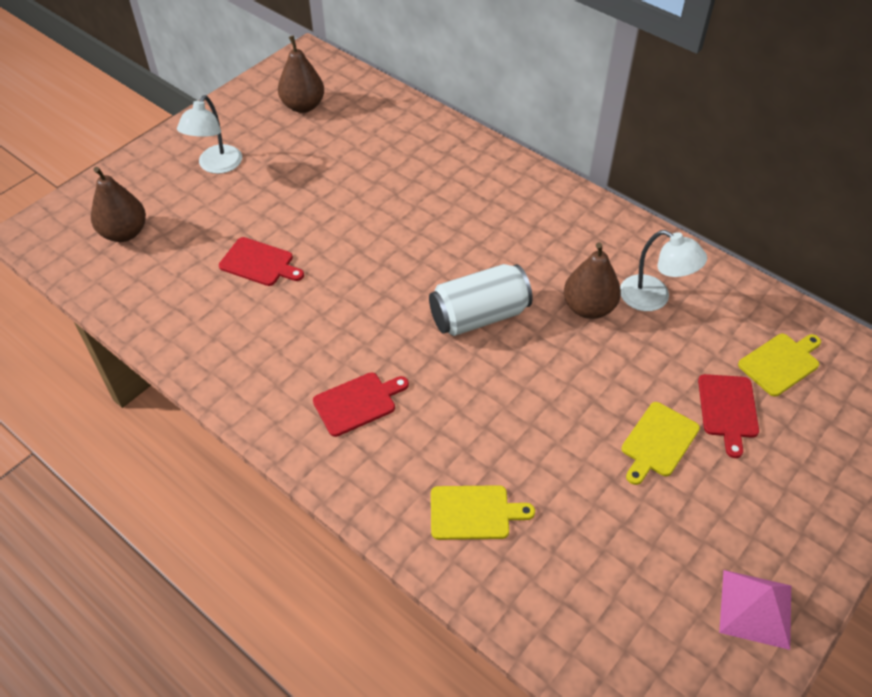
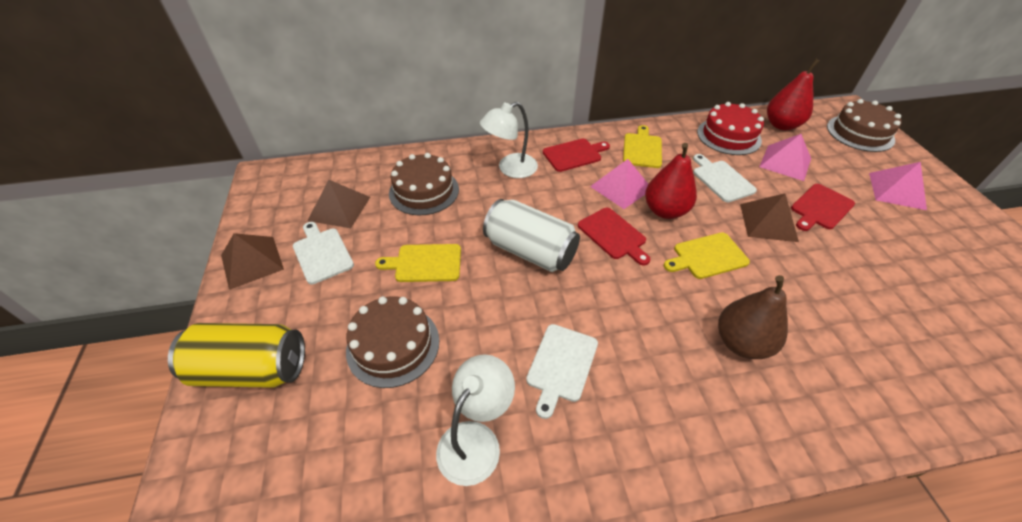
brown cake: none = 0 -> [346,296,439,388] [389,153,459,215] [827,99,902,152] = 3
brown pear: [91,167,146,242] [278,36,324,113] [564,242,621,319] = 3 -> [718,275,788,359] = 1
brown pyramid: none = 0 -> [221,233,284,290] [307,180,370,228] [740,193,799,242] = 3
pink pyramid: [719,570,791,650] = 1 -> [590,159,648,209] [759,134,811,181] [869,162,927,210] = 3
red cake: none = 0 -> [697,102,764,155] = 1
red pear: none = 0 -> [645,143,697,219] [767,59,819,130] = 2
white cutting board: none = 0 -> [293,222,354,284] [526,324,598,419] [693,154,757,202] = 3
yellow can: none = 0 -> [168,323,305,388] = 1

